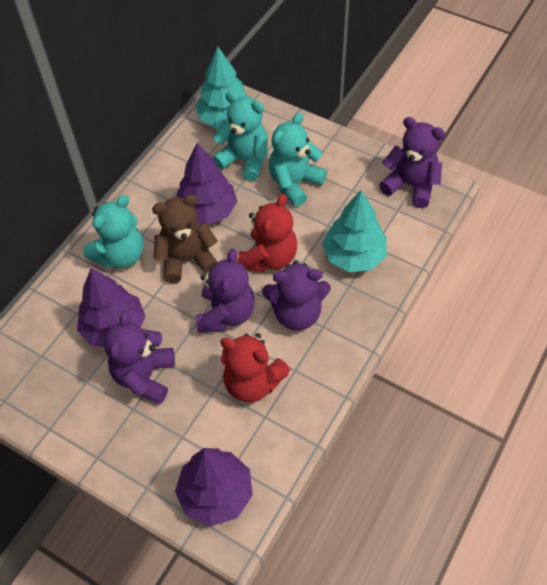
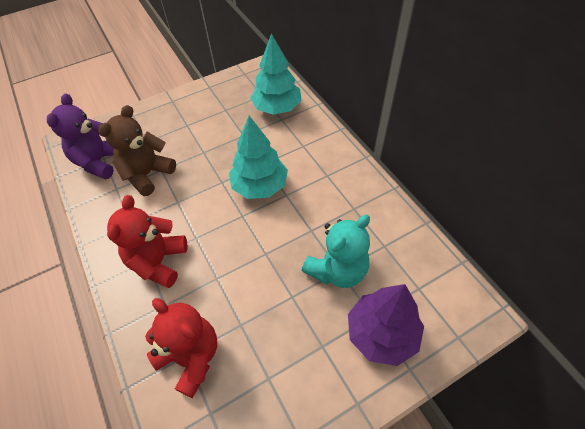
purple teddy bear: [104,311,175,404] [196,249,255,333] [262,261,331,331] [379,117,445,208] = 4 -> [47,94,114,179] = 1
purple tree: [77,268,146,347] [175,448,253,526] [177,143,237,225] = 3 -> [348,284,424,366] = 1
turquoise teddy bear: [83,195,144,268] [212,91,268,181] [269,113,327,207] = 3 -> [301,214,370,288] = 1

